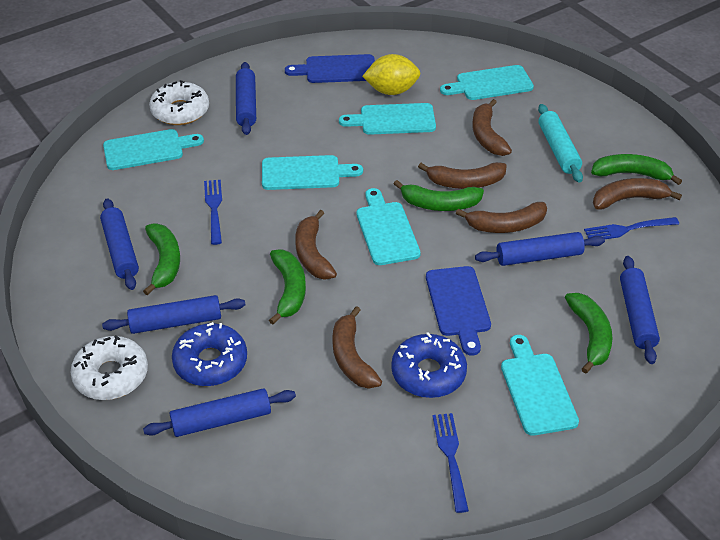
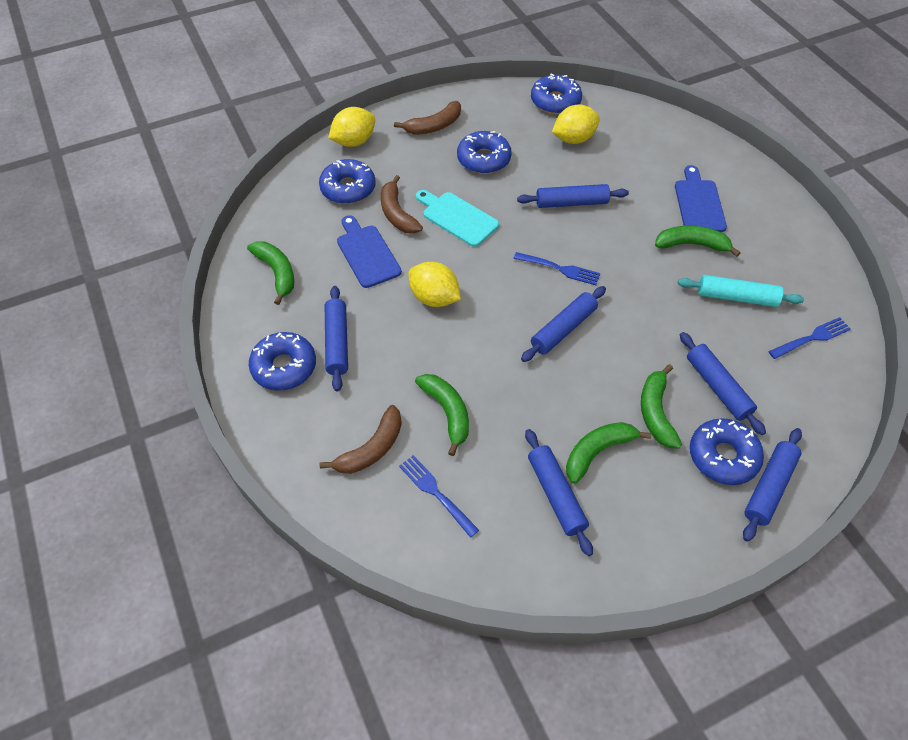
blue donut: [172,322,247,386] [391,332,467,398] = 2 -> [249,332,316,391] [319,159,376,204] [457,131,512,174] [531,73,582,114] [690,418,764,485] = 5
brown banana: [295,210,337,280] [332,306,382,389] [418,162,507,189] [456,202,547,233] [472,99,512,156] [593,178,682,210] = 6 -> [320,405,402,474] [381,175,423,234] [394,101,461,135] = 3
turquoise cutting board: [103,129,204,170] [262,155,363,190] [339,103,436,135] [357,188,421,265] [440,65,534,100] [501,335,579,436] = 6 -> [416,190,499,247] = 1
white donut: [70,335,148,400] [149,80,209,125] = 2 -> none = 0
yellow lemon: [362,54,420,95] = 1 -> [329,107,375,147] [408,262,461,307] [552,104,600,144] = 3

